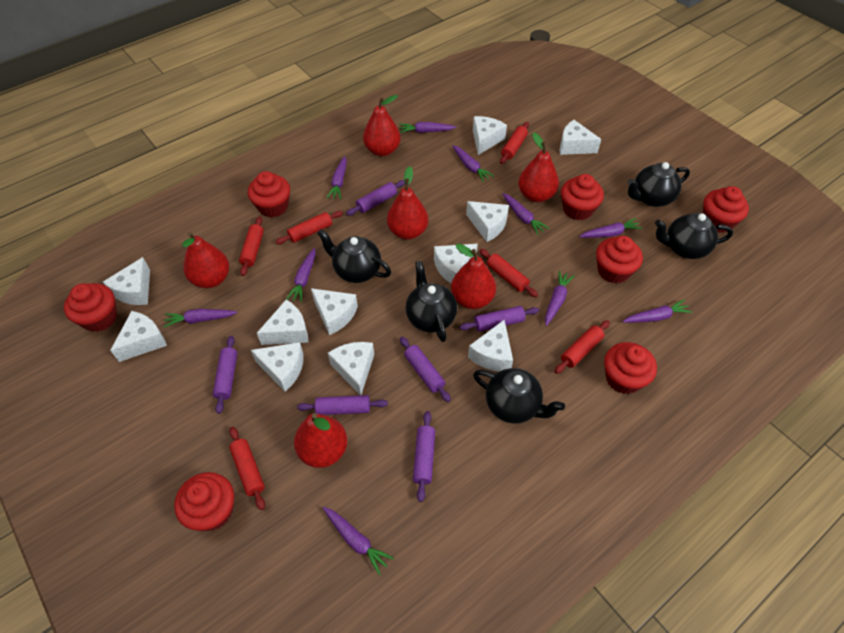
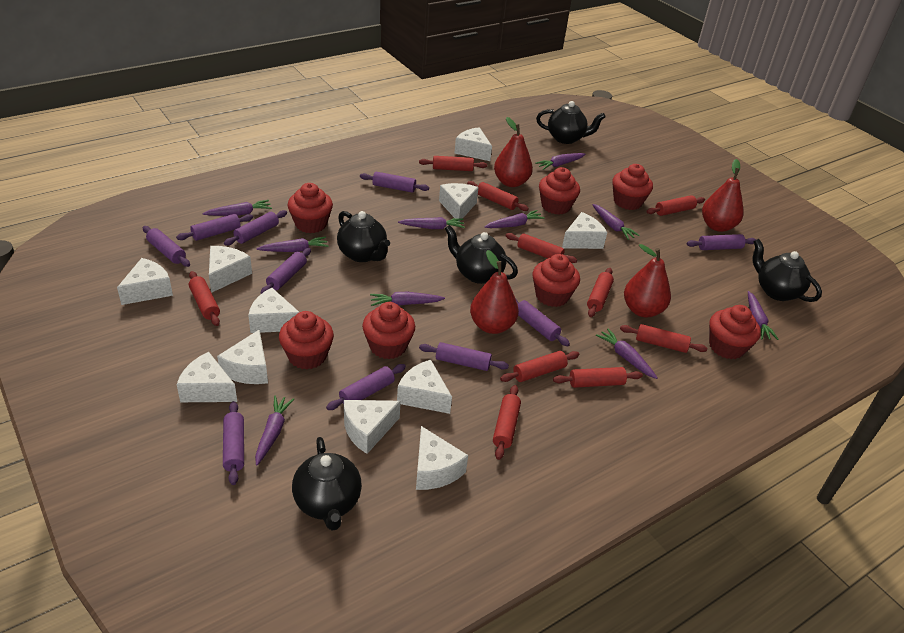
purple rolling pin: [213,336,238,414] [297,395,388,415] [346,180,405,215] [400,337,451,402] [413,411,435,502] [460,306,539,332] = 6 -> [143,226,190,267] [176,214,253,241] [223,401,244,485] [224,210,287,246] [261,248,311,294] [326,364,406,410] [360,172,429,193] [419,342,509,371] [515,298,570,346] [687,234,756,250] = 10
red pear: [182,232,229,288] [294,413,347,468] [363,95,401,156] [387,166,429,240] [451,244,496,309] [518,132,559,202] = 6 -> [470,250,519,334] [494,117,533,187] [624,244,671,317] [702,159,744,232] = 4
red rolling pin: [229,427,265,510] [239,217,264,276] [275,211,343,244] [479,249,538,297] [500,122,529,164] [554,320,610,374] = 6 -> [189,271,220,326] [419,156,487,171] [467,181,529,211] [493,385,521,460] [500,351,579,382] [506,233,577,263] [553,367,643,388] [587,268,614,317] [620,324,707,353] [646,195,705,216] = 10

